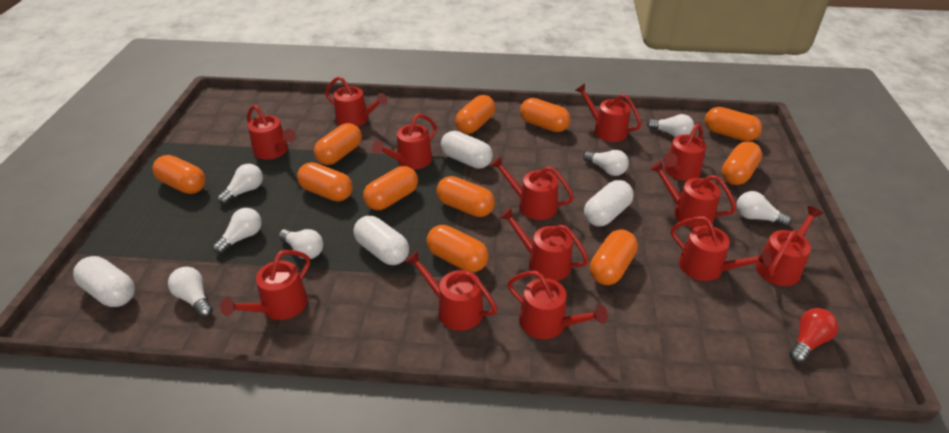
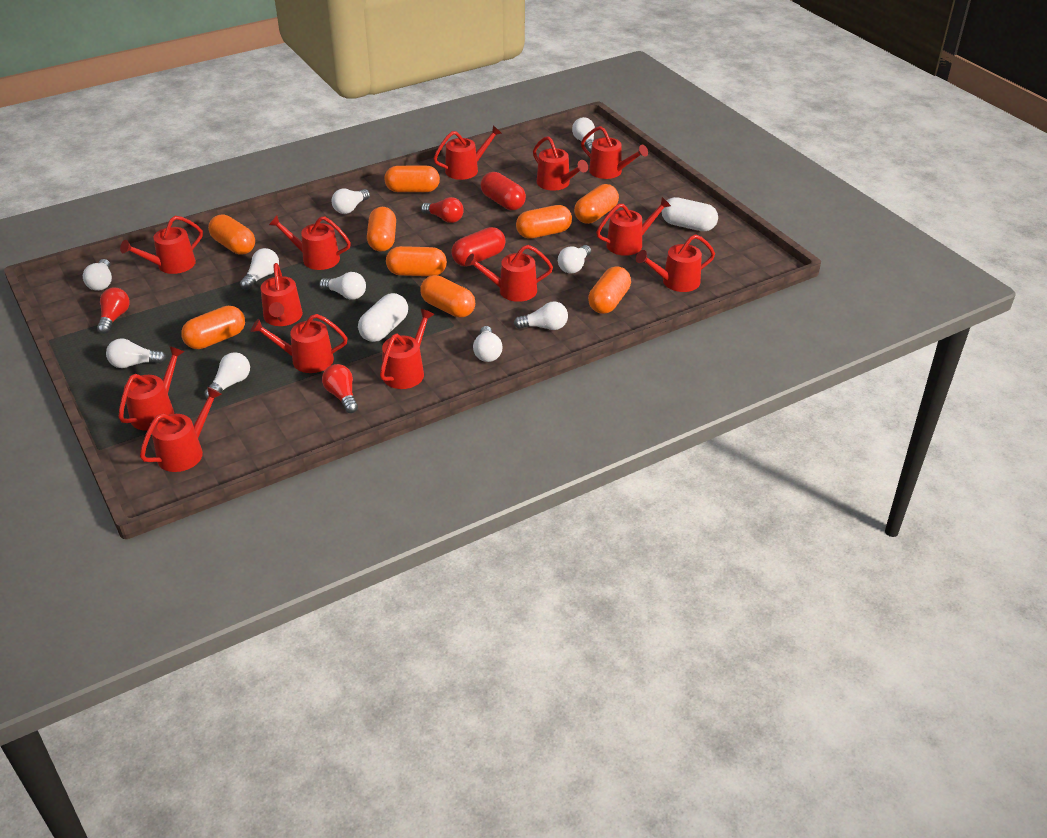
orange capsule: [152,155,206,194] [297,162,353,202] [314,123,362,165] [363,166,418,210] [426,225,489,272] [436,176,495,217] [455,95,495,134] [520,98,570,132] [590,229,638,285] [705,107,762,141] [722,142,762,185] = 11 -> [181,306,245,349] [208,214,255,255] [367,207,396,252] [384,166,440,192] [386,246,447,276] [420,275,475,318] [516,205,572,239] [574,184,619,224] [588,266,631,314] = 9
red capsule: none = 0 -> [451,227,506,266] [480,172,526,210] = 2
red light bulb: [789,308,838,363] = 1 -> [97,288,130,334] [322,364,358,413] [421,197,464,223] = 3
white capsule: [73,256,135,307] [353,216,409,265] [441,131,493,169] [584,180,634,227] = 4 -> [358,293,408,342] [661,197,718,231] = 2
white light bulb: [168,267,213,317] [213,208,262,254] [217,164,263,205] [279,229,323,259] [583,150,629,176] [647,114,694,137] [737,191,792,227] = 7 -> [83,259,112,291] [106,338,166,368] [204,352,250,399] [240,248,279,290] [319,272,366,299] [332,189,370,214] [473,326,503,362] [514,301,568,330] [558,245,591,273] [572,117,595,153] = 10

